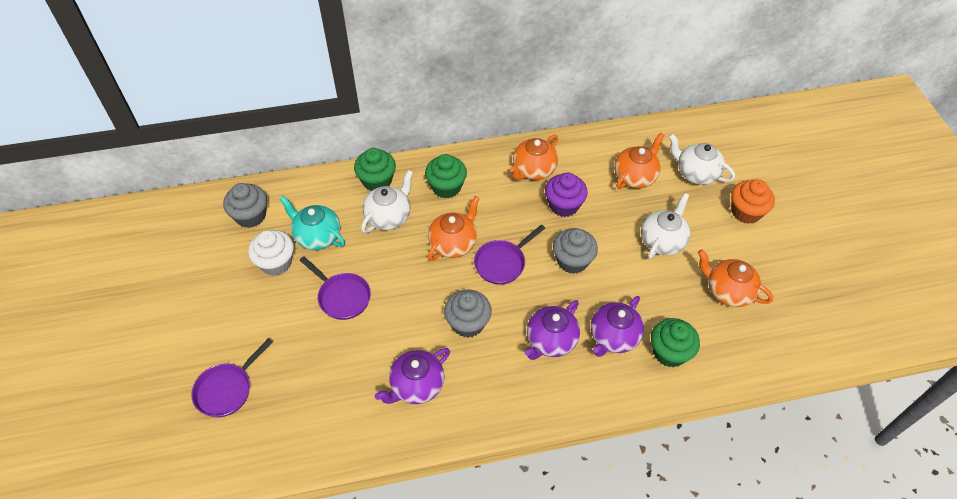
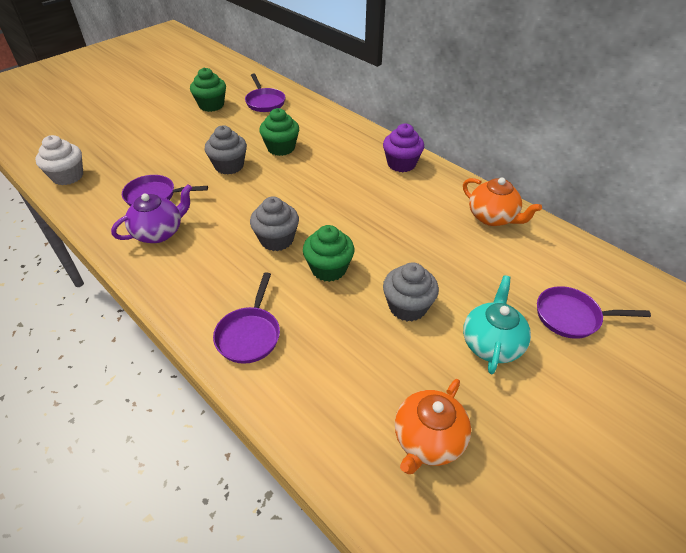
orange cupcake: [731,179,775,224] = 1 -> none = 0
orange teapot: [428,196,480,261] [509,135,558,180] [614,132,664,189] [698,249,773,307] = 4 -> [395,379,471,474] [463,178,542,226] = 2
purple pan: [191,338,273,417] [300,257,371,320] [474,224,545,285] = 3 -> [122,175,208,206] [213,272,280,364] [245,73,285,112] [537,286,651,339] = 4
purple teapot: [375,348,450,404] [525,300,580,360] [591,296,644,357] = 3 -> [111,184,192,243] = 1
white teapot: [361,170,413,233] [641,193,691,259] [669,133,735,185] = 3 -> none = 0

